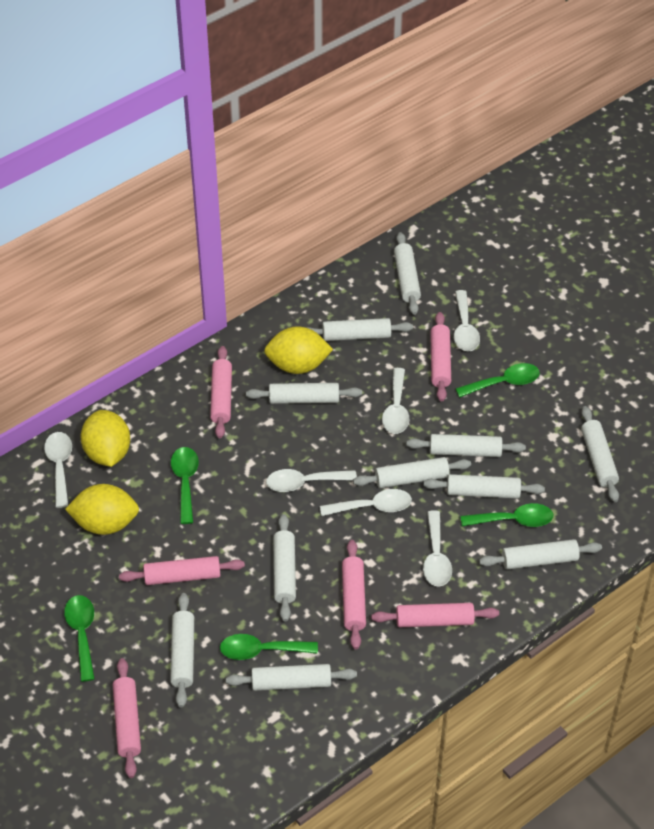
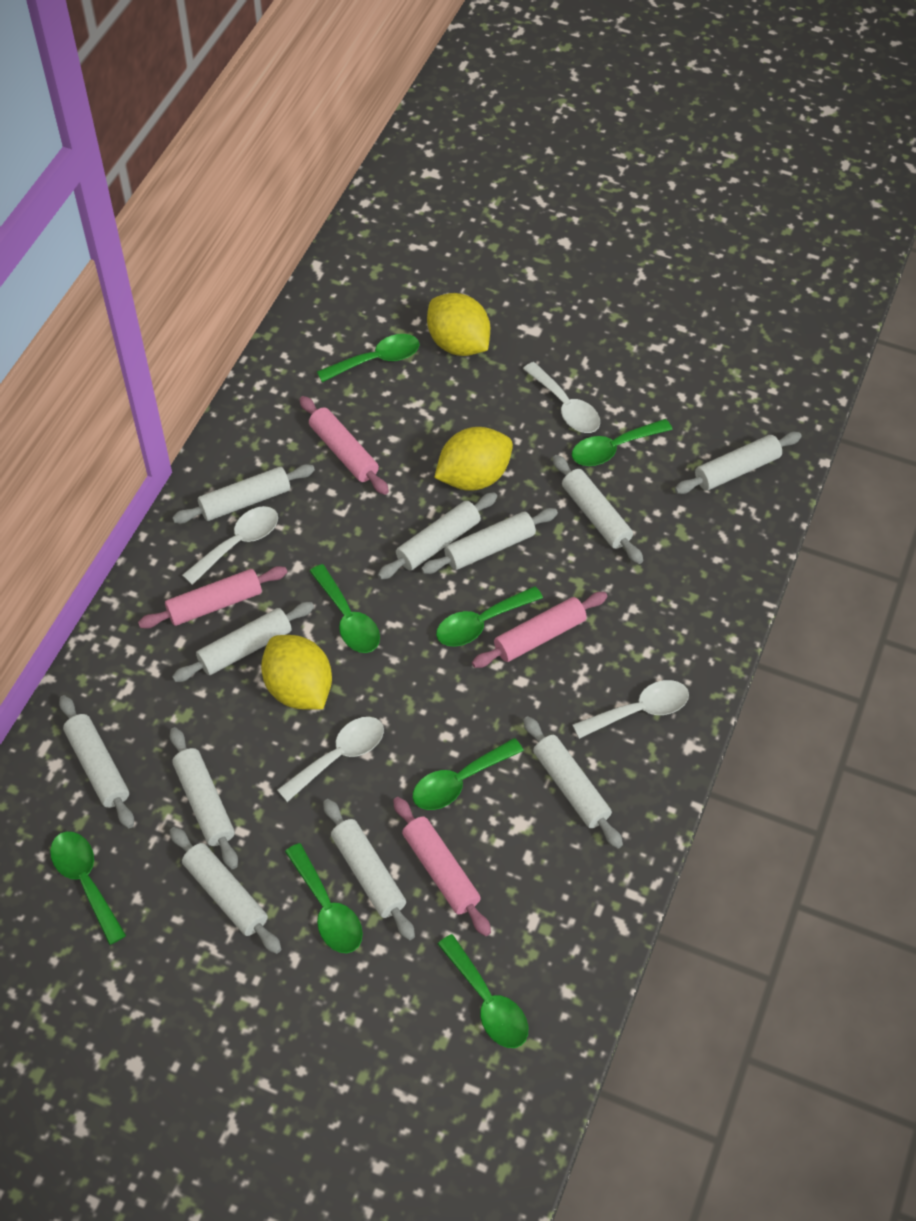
green spoon: [64,595,95,682] [171,447,199,524] [220,634,318,660] [456,363,540,398] [460,503,553,527] = 5 -> [50,831,126,945] [285,843,363,953] [310,564,380,653] [317,334,420,382] [413,738,524,810] [436,586,543,647] [438,934,528,1048] [572,419,672,466] = 8
pink rolling pin: [113,658,141,778] [119,556,245,585] [210,346,232,438] [342,540,366,649] [371,603,499,627] [430,312,451,402] = 6 -> [138,566,288,629] [299,396,389,495] [393,797,491,936] [472,592,607,668] = 4
white spoon: [44,432,72,508] [266,469,357,492] [320,489,412,516] [382,368,409,434] [423,510,452,587] [454,290,480,352] = 6 -> [182,506,278,585] [277,717,384,802] [523,362,600,433] [572,680,689,739] = 4

